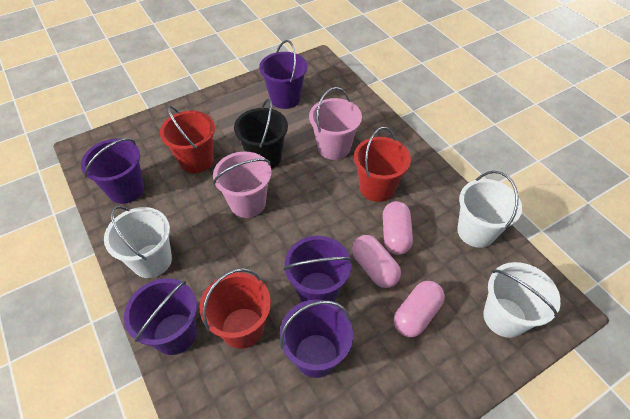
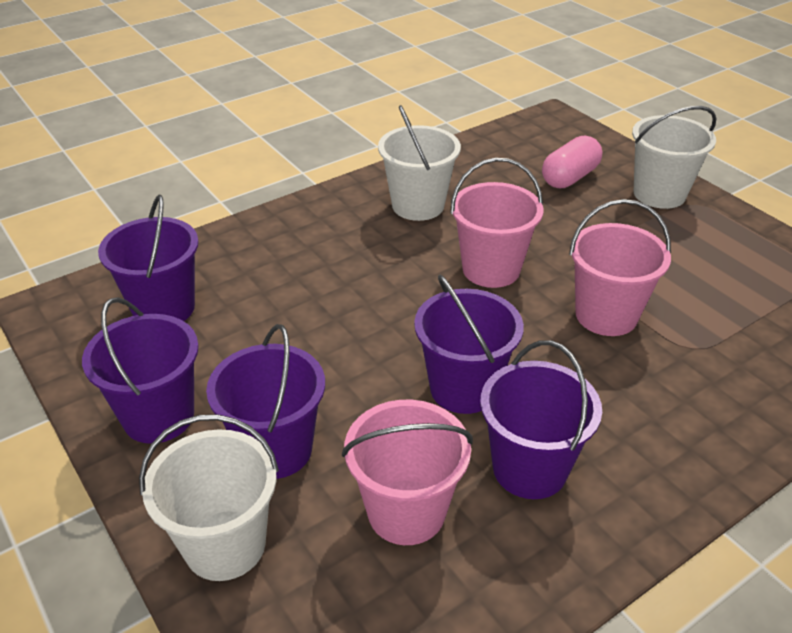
black bucket: [234,99,288,169] = 1 -> none = 0
pink bucket: [213,152,272,218] [309,87,362,160] = 2 -> [342,400,473,545] [450,158,543,288] [569,199,671,336] = 3
pink capsule: [352,235,401,288] [383,201,413,255] [394,281,445,337] = 3 -> [542,135,602,188] = 1
red bucket: [160,105,215,173] [200,268,271,349] [354,127,411,202] = 3 -> none = 0

